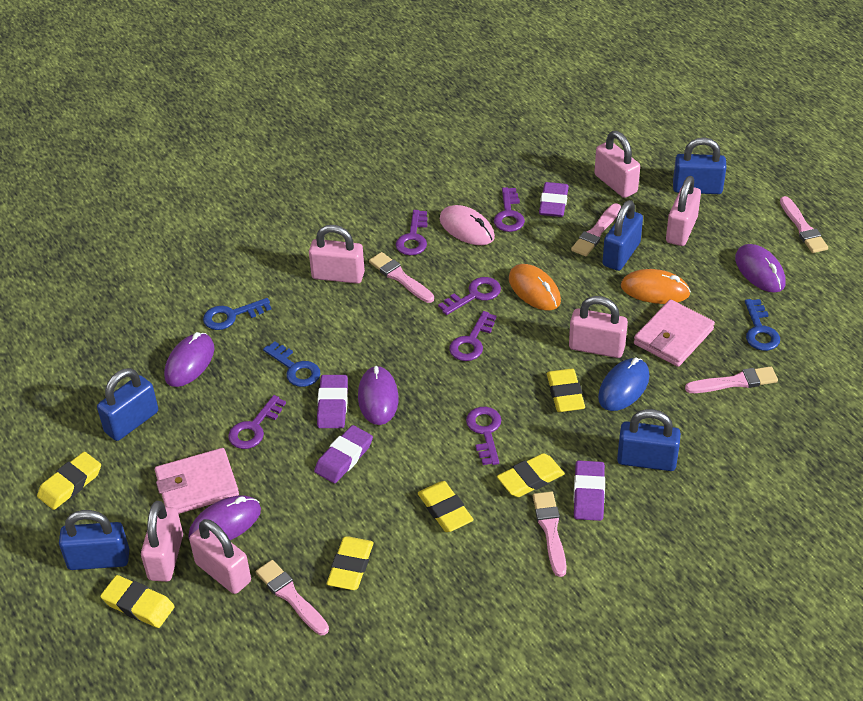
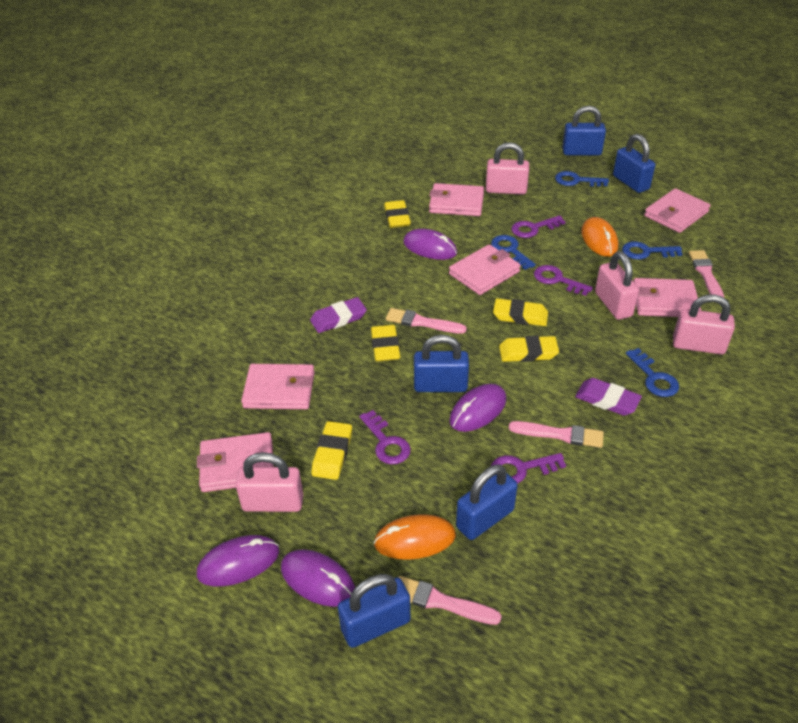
blue key: [203,298,271,330] [263,341,321,387] [745,299,780,351] = 3 -> [491,235,536,270] [555,171,609,187] [622,241,682,260] [626,348,679,397] = 4
blue mouse: [598,357,649,411] = 1 -> none = 0
pink brush: [256,560,329,635] [369,252,434,303] [533,492,567,577] [571,203,621,256] [685,366,778,393] [780,196,828,253] = 6 -> [386,308,467,334] [398,576,502,625] [508,421,604,448] [689,250,724,297] = 4
pink mouse: [440,205,495,245] = 1 -> none = 0
pink padlock: [141,501,183,582] [189,519,251,594] [309,225,365,284] [569,296,628,358] [594,131,640,198] [666,176,701,246] = 6 -> [236,452,303,512] [486,142,529,195] [595,251,639,320] [673,294,735,354] = 4
pink wallet: [155,448,239,514] [634,300,715,367] = 2 -> [197,432,274,492] [241,364,315,409] [429,183,484,216] [449,244,521,295] [633,278,701,317] [644,188,711,233] = 6
purple eraser: [314,425,373,483] [317,375,348,428] [539,182,569,217] [573,460,605,521] = 4 -> [310,297,367,333] [575,378,642,416] = 2
purple key: [228,395,286,449] [396,210,428,255] [438,277,501,315] [449,311,497,361] [466,407,501,465] [494,187,525,232] = 6 -> [359,410,411,464] [491,453,566,484] [512,215,565,238] [534,265,593,296] = 4
yellow eraser: [37,452,101,510] [100,575,175,628] [327,536,374,590] [418,481,474,532] [497,453,565,497] [547,369,585,412] = 6 -> [311,421,352,480] [371,325,400,362] [384,200,411,228] [493,298,548,326] [499,335,559,362] = 5

